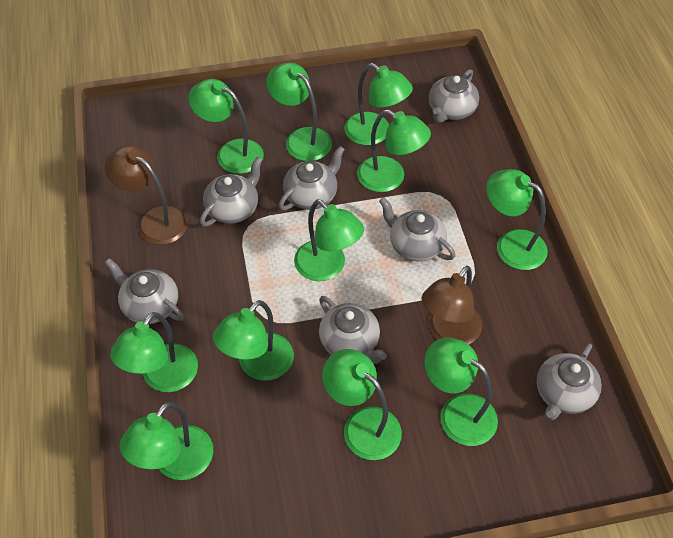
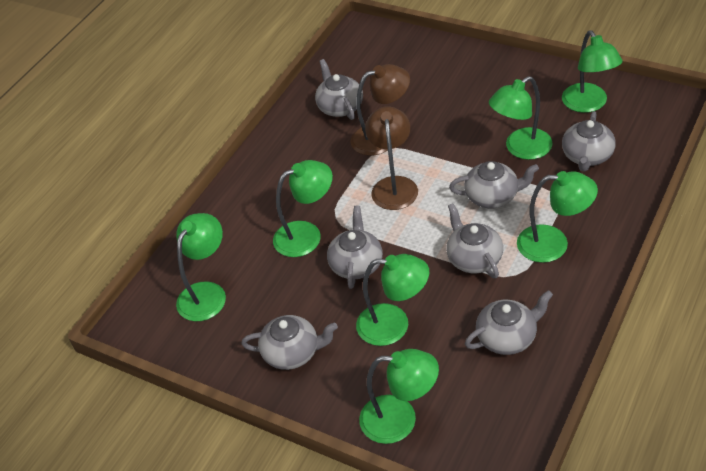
green lamp: [110,312,198,392] [120,402,213,480] [188,79,264,174] [213,300,294,381] [266,63,332,161] [294,199,364,281] [322,349,402,460] [344,63,413,145] [357,109,431,192] [424,338,498,446] [486,169,548,270] = 11 -> [176,213,226,321] [273,160,333,257] [356,254,429,346] [359,349,439,444] [489,76,553,160] [517,171,598,263] [562,31,623,113] = 7

